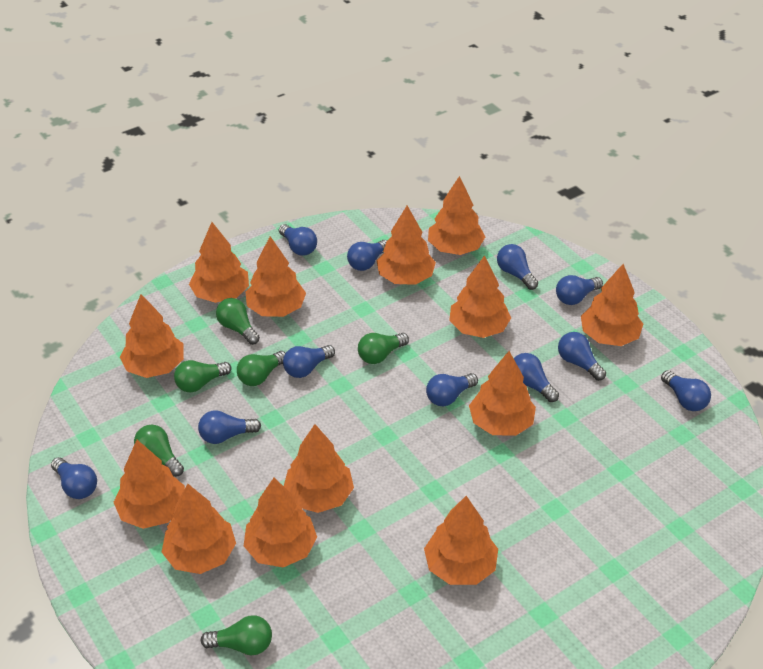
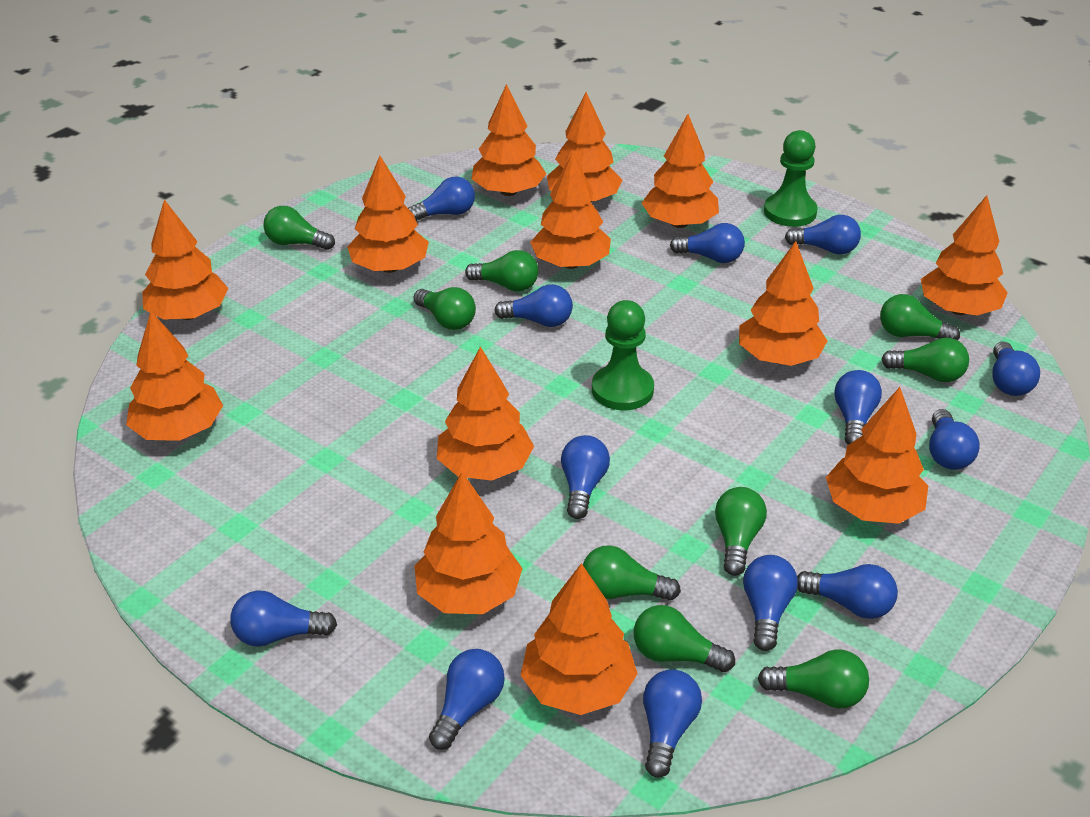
blue light bulb: [51,457,97,499] [198,410,261,444] [279,224,317,256] [283,345,335,378] [347,240,387,271] [426,373,478,406] [497,244,538,290] [514,353,559,402] [556,275,603,305] [558,332,606,381] [661,370,711,411] = 11 -> [230,591,337,647] [408,176,475,221] [429,649,505,750] [494,284,573,327] [561,435,610,519] [643,669,702,778] [670,223,745,263] [743,555,798,651] [785,215,861,254] [797,564,898,619] [834,370,882,445] [929,409,980,470] [992,341,1040,396] = 13
green light bulb: [134,425,184,477] [174,360,232,393] [201,615,272,656] [216,298,260,345] [237,351,286,386] [358,333,409,364] = 6 -> [264,206,335,250] [414,287,476,330] [465,250,538,291] [583,545,681,601] [634,605,735,672] [715,487,767,576] [758,649,869,708] [880,294,960,340] [881,338,969,382] = 9
green pawn: none = 0 -> [592,300,654,410] [764,130,818,227] = 2

